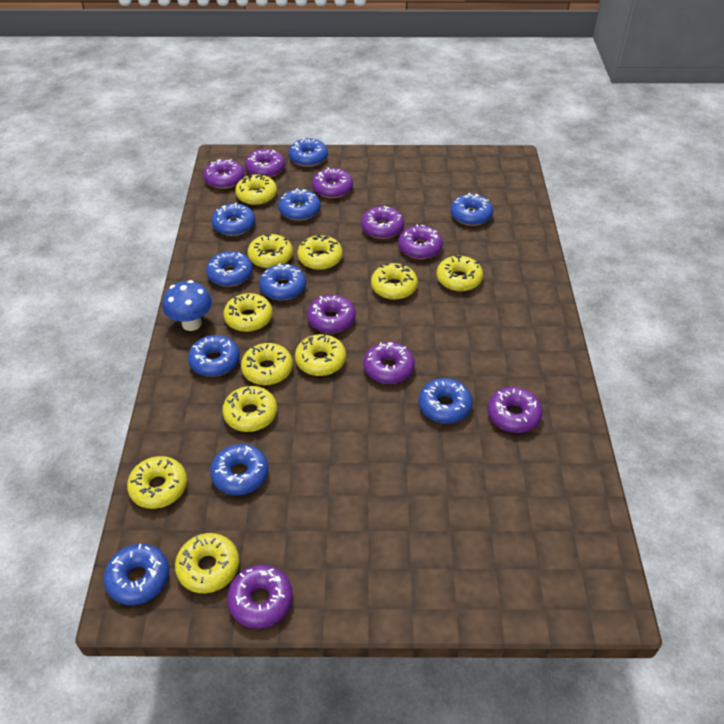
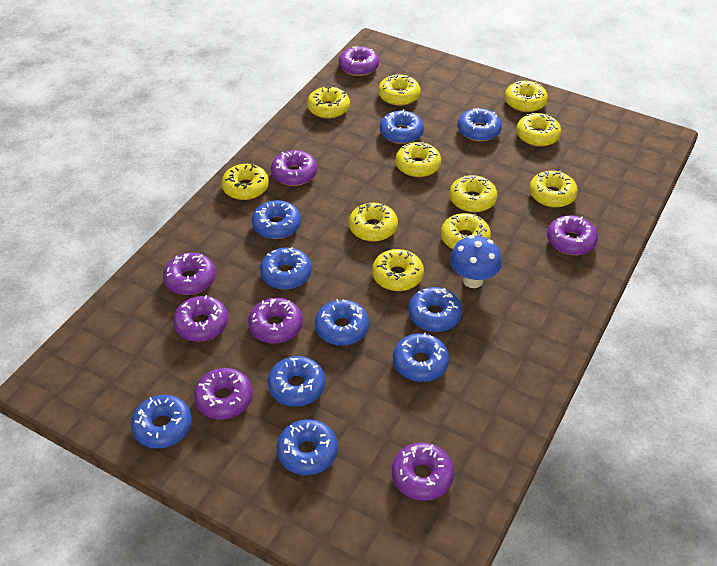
purple donut: [203,159,244,189] [227,565,293,629] [245,149,285,178] [307,295,356,333] [312,167,353,198] [361,206,404,239] [363,342,415,384] [398,224,443,259] [487,387,543,433] = 9 -> [163,253,216,295] [173,295,228,342] [194,368,253,420] [248,298,303,344] [271,150,317,186] [339,46,379,76] [392,443,454,501] [547,215,598,255] = 8

